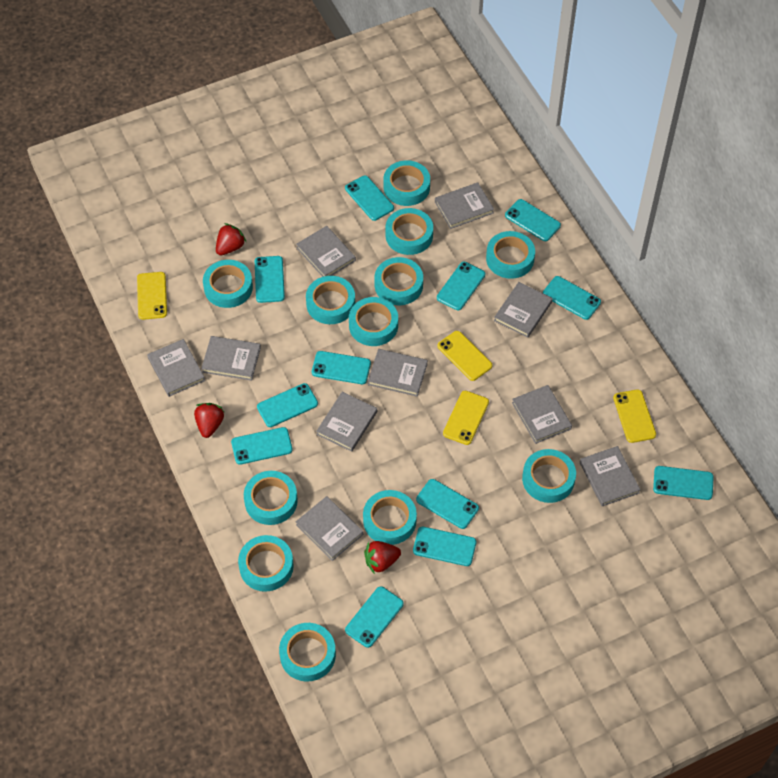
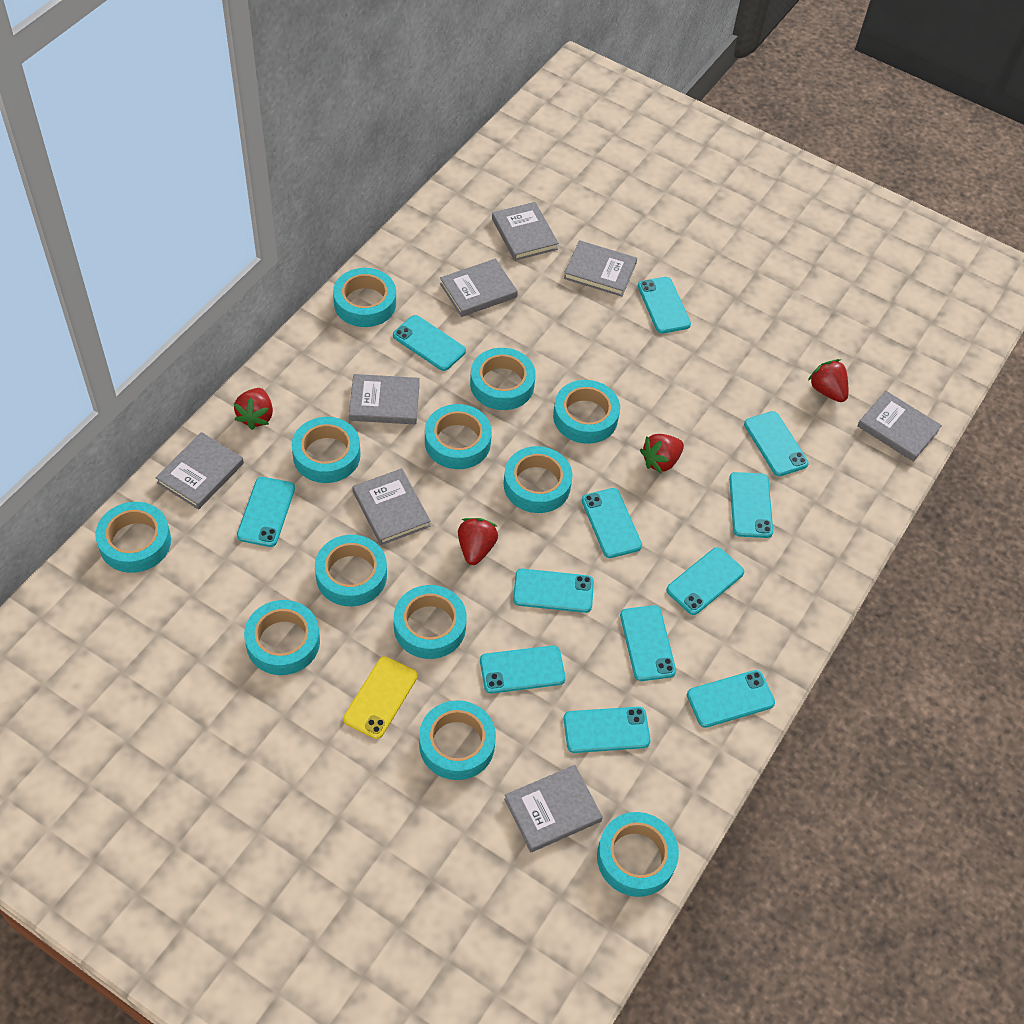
grey book: [147,339,205,397] [201,336,261,381] [296,226,356,277] [296,496,363,561] [316,392,377,452] [368,349,428,397] [435,182,494,229] [494,282,552,338] [512,385,572,444] [580,446,641,506] = 10 -> [156,432,244,510] [349,374,420,424] [353,468,431,545] [440,258,518,317] [492,202,559,261] [504,765,603,852] [564,240,637,297] [857,391,942,462] = 8
red strawberry: [194,403,224,438] [216,223,246,255] [364,541,401,574] = 3 -> [233,388,273,430] [458,518,498,565] [640,434,684,474] [808,359,848,402] = 4
yellow phone: [137,272,167,320] [437,331,492,381] [443,391,489,445] [613,389,656,443] = 4 -> [343,656,418,739] = 1

